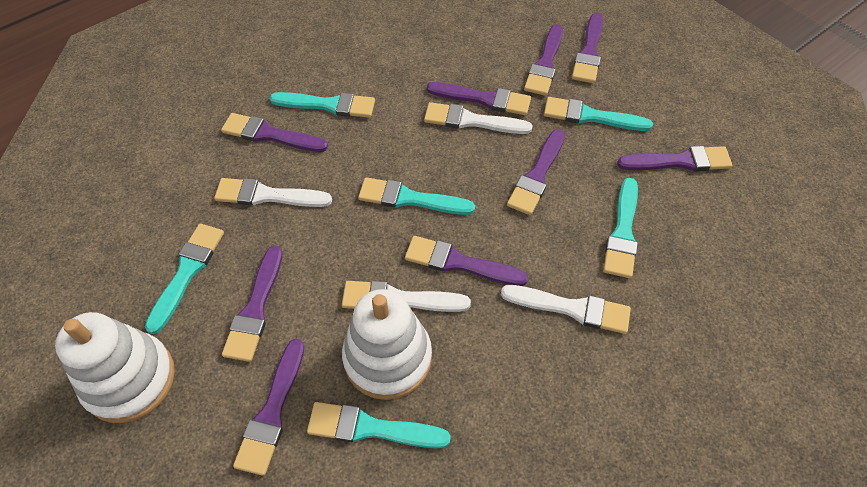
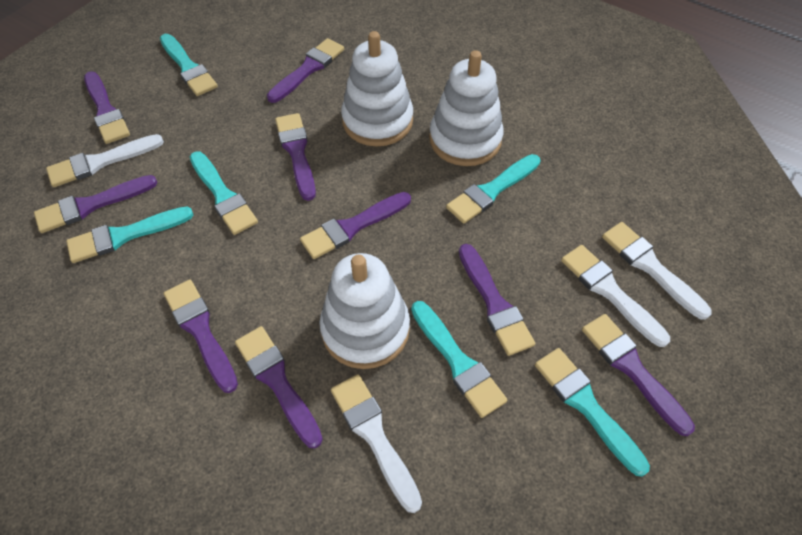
white stacking toy: [55,312,175,423] [342,289,432,400] = 2 -> [320,253,410,369] [341,31,413,146] [429,50,504,166] = 3

